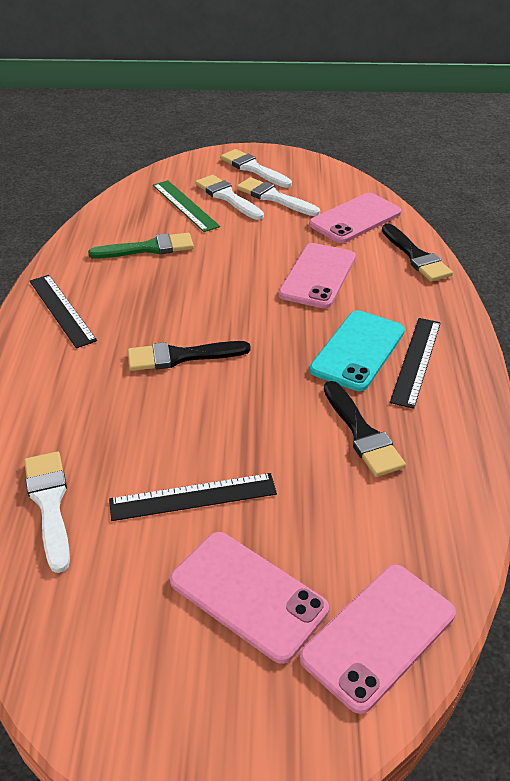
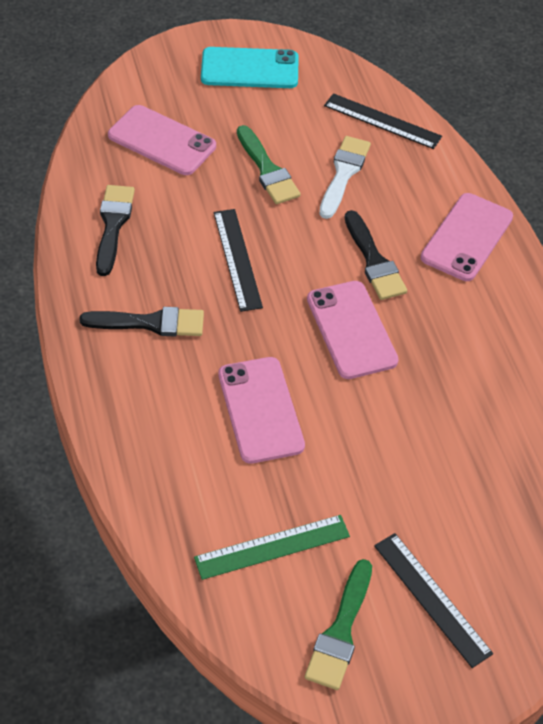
green brush: [88,233,194,259] = 1 -> [237,125,301,204] [305,559,372,690] = 2
white brush: [24,452,70,573] [195,175,264,220] [220,149,292,188] [236,177,320,216] = 4 -> [319,136,371,219] = 1

